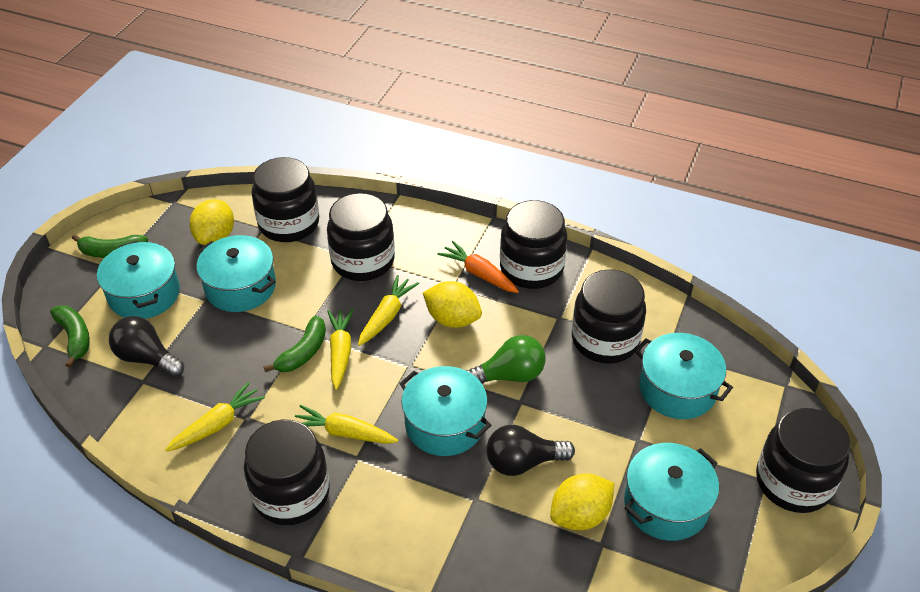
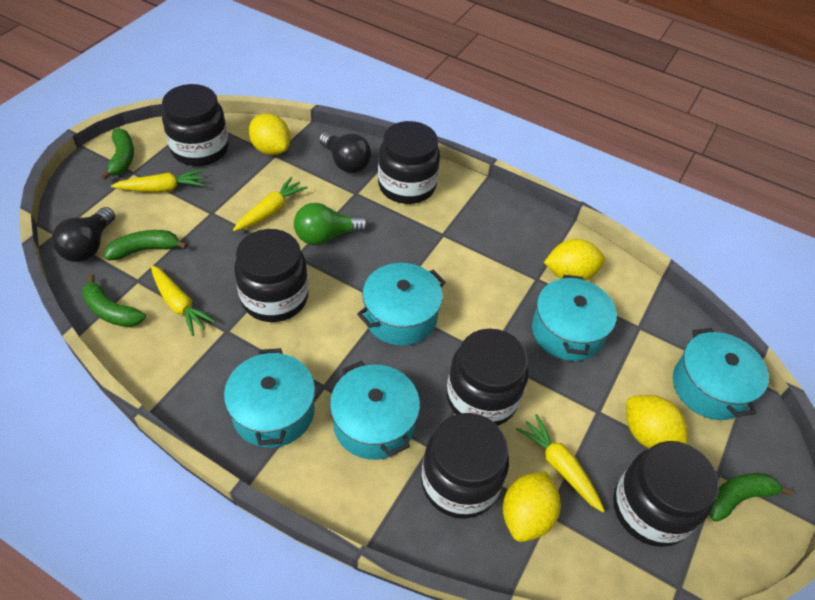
green banana: [50,305,90,368] [72,234,148,258] [264,316,326,372] = 3 -> [82,274,146,327] [101,128,134,180] [104,230,187,260] [709,473,794,522] = 4
orange carrot: [438,241,519,293] = 1 -> none = 0
yellow lemon: [189,199,234,245] [423,281,482,328] [550,473,614,530] = 3 -> [249,114,291,155] [503,471,560,542] [544,239,605,281] [626,395,688,449] = 4

